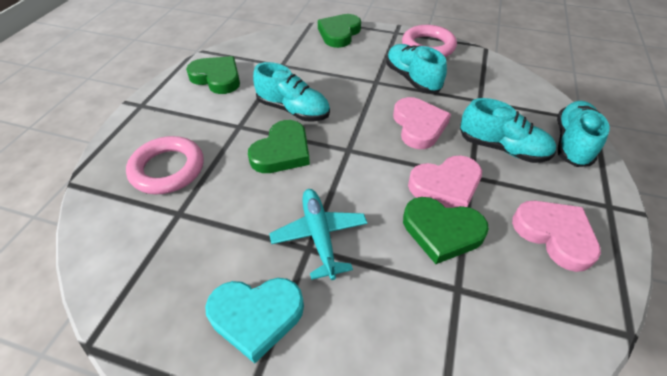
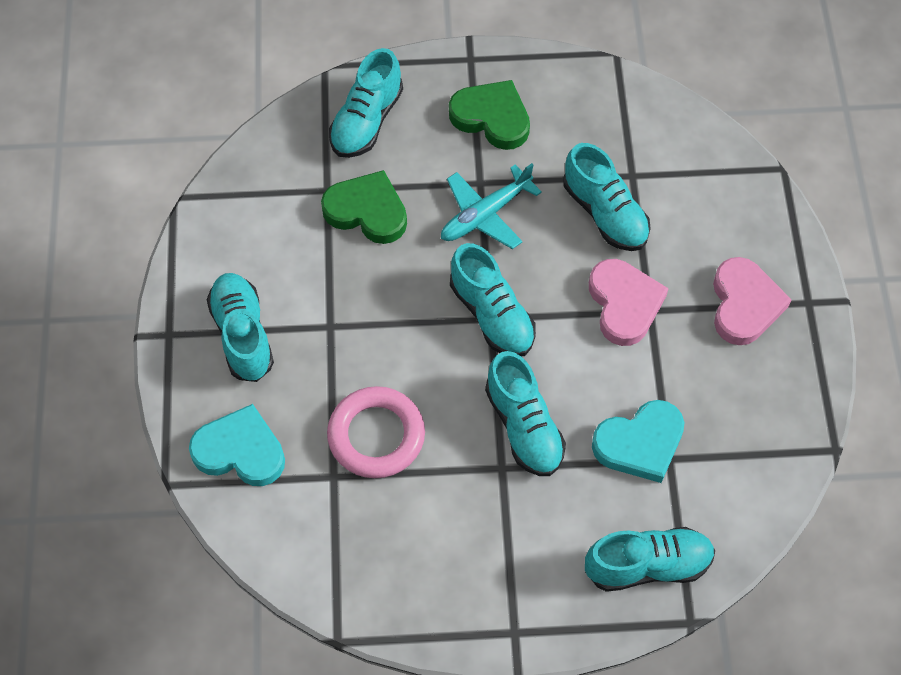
green heart: [186,56,240,94] [248,120,310,173] [318,14,361,48] [403,197,489,264] = 4 -> [321,170,407,244] [449,80,530,150] = 2
pink heart: [393,97,451,149] [408,156,482,208] [512,201,601,272] = 3 -> [589,259,669,346] [713,257,792,345] = 2
pink ring: [126,136,204,194] [402,25,457,57] = 2 -> [327,386,425,478] = 1
turquoise heart: [205,278,304,363] = 1 -> [189,404,285,486] [592,400,685,483] = 2
turquoise shoe: [253,62,330,121] [386,44,447,93] [460,98,556,163] [557,101,610,167] = 4 -> [206,273,274,382] [329,48,403,158] [450,243,536,357] [485,351,566,476] [563,143,651,251] [585,527,715,592] = 6

